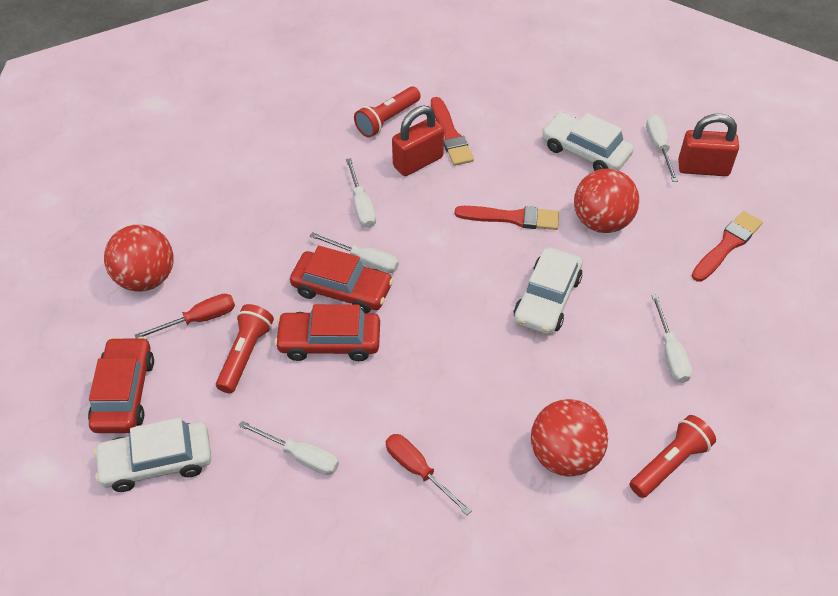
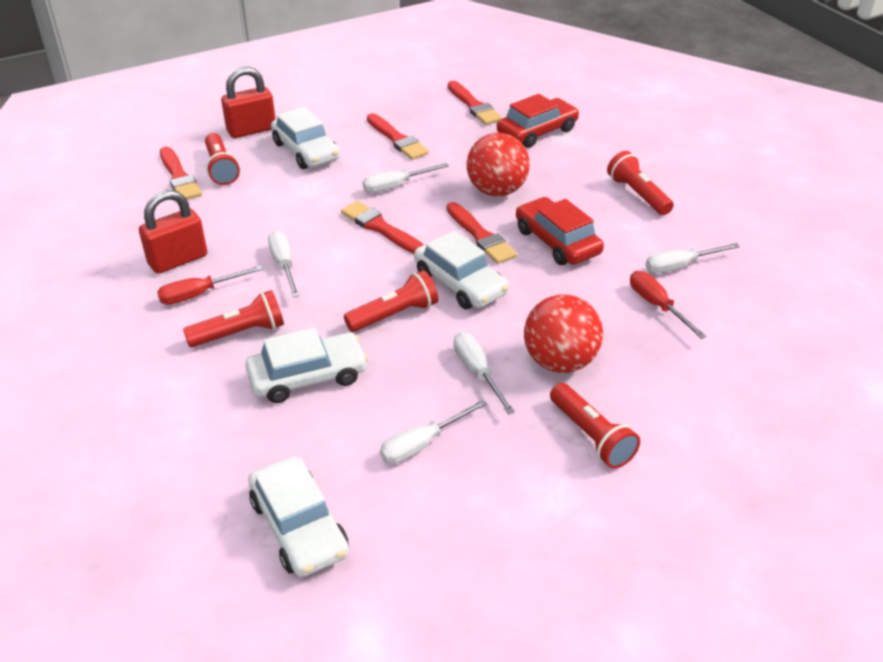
red ball: [104,225,174,292] [531,399,608,477] [574,169,639,233] = 3 -> [467,133,530,197] [524,294,603,373] = 2
red brush: [431,97,474,166] [455,206,559,230] [692,211,763,282] = 3 -> [160,147,202,200] [341,201,424,254] [367,113,429,160] [447,202,517,264] [448,81,502,125] = 5
red car: [88,337,154,433] [274,304,380,361] [290,246,394,313] = 3 -> [497,94,579,148] [516,197,604,265] = 2
red flashlight: [216,304,274,393] [354,86,421,137] [630,415,716,498] = 3 -> [183,290,284,347] [205,133,240,185] [344,270,438,332] [550,383,640,469] [607,151,674,215] = 5
white car: [94,418,211,492] [514,247,583,335] [542,112,634,171] = 3 -> [245,328,368,403] [248,457,349,577] [271,107,340,169] [414,230,509,309] = 4

